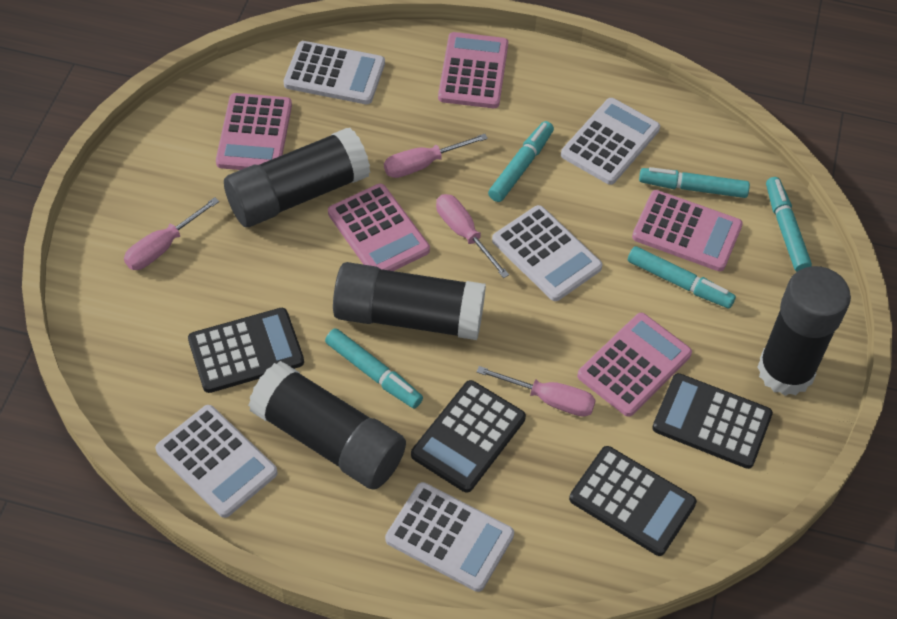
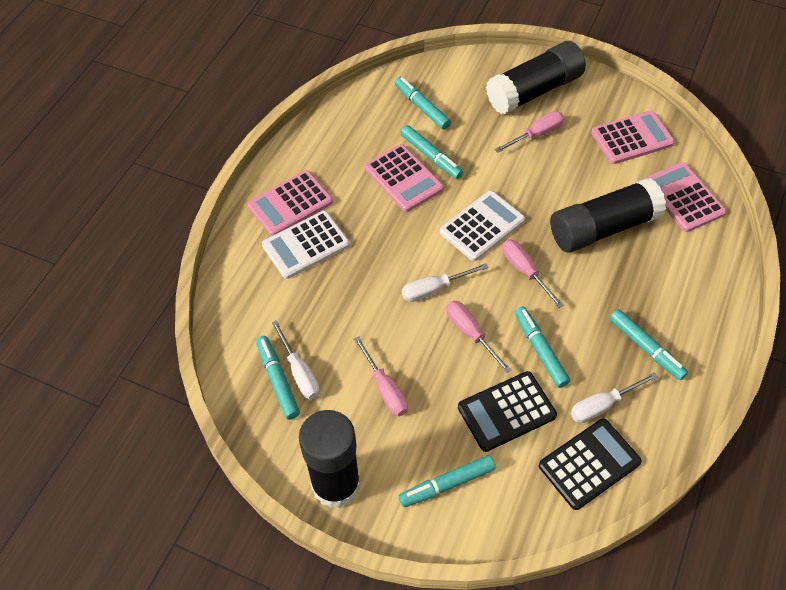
black calculator: [188,308,304,393] [411,380,526,493] [569,446,697,556] [652,373,773,469] = 4 -> [458,371,557,452] [539,418,642,510] = 2
black glue stick: [224,128,370,227] [248,361,406,489] [333,262,486,340] [757,266,851,396] = 4 -> [299,410,360,508] [486,41,586,114] [550,178,666,253] = 3
pink calculator: [216,93,292,170] [328,183,430,271] [438,32,508,108] [577,313,692,417] [632,190,743,271] = 5 -> [247,170,333,236] [365,144,443,212] [591,111,675,164] [645,162,726,232] = 4
turquoise marker: [325,328,423,408] [488,121,554,202] [628,246,736,309] [639,167,750,198] [766,177,812,272] = 5 -> [256,336,300,420] [395,77,451,130] [399,455,496,507] [401,125,463,179] [515,306,570,388] [609,309,688,380] = 6
white calculator: [155,405,277,518] [284,41,385,104] [385,482,514,592] [492,205,602,301] [561,98,660,185] = 5 -> [262,211,350,279] [440,190,525,261] = 2
white screwdriver: none = 0 -> [272,320,320,399] [402,263,488,302] [571,372,658,423] = 3

